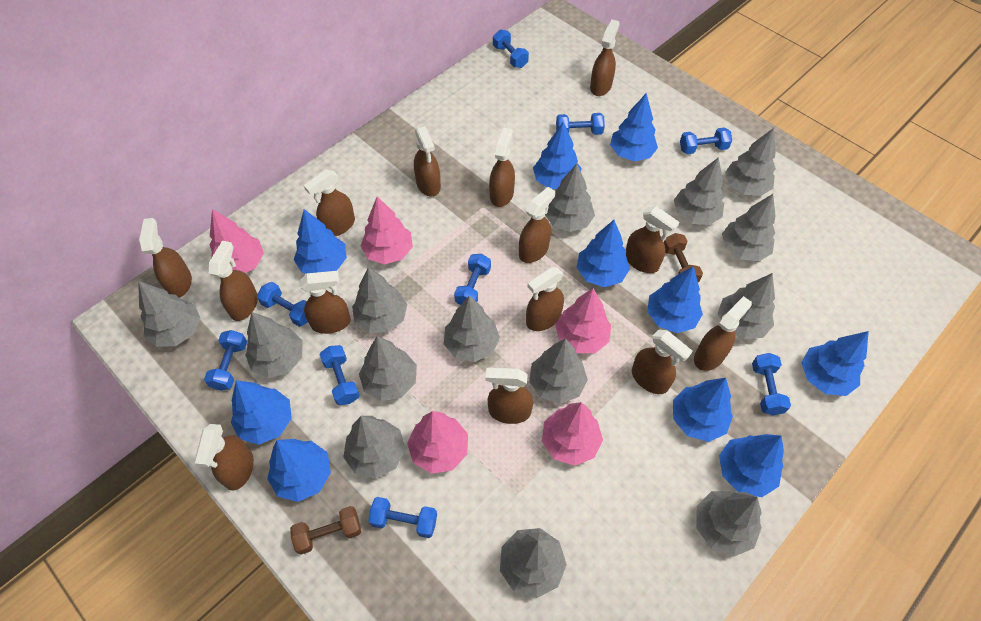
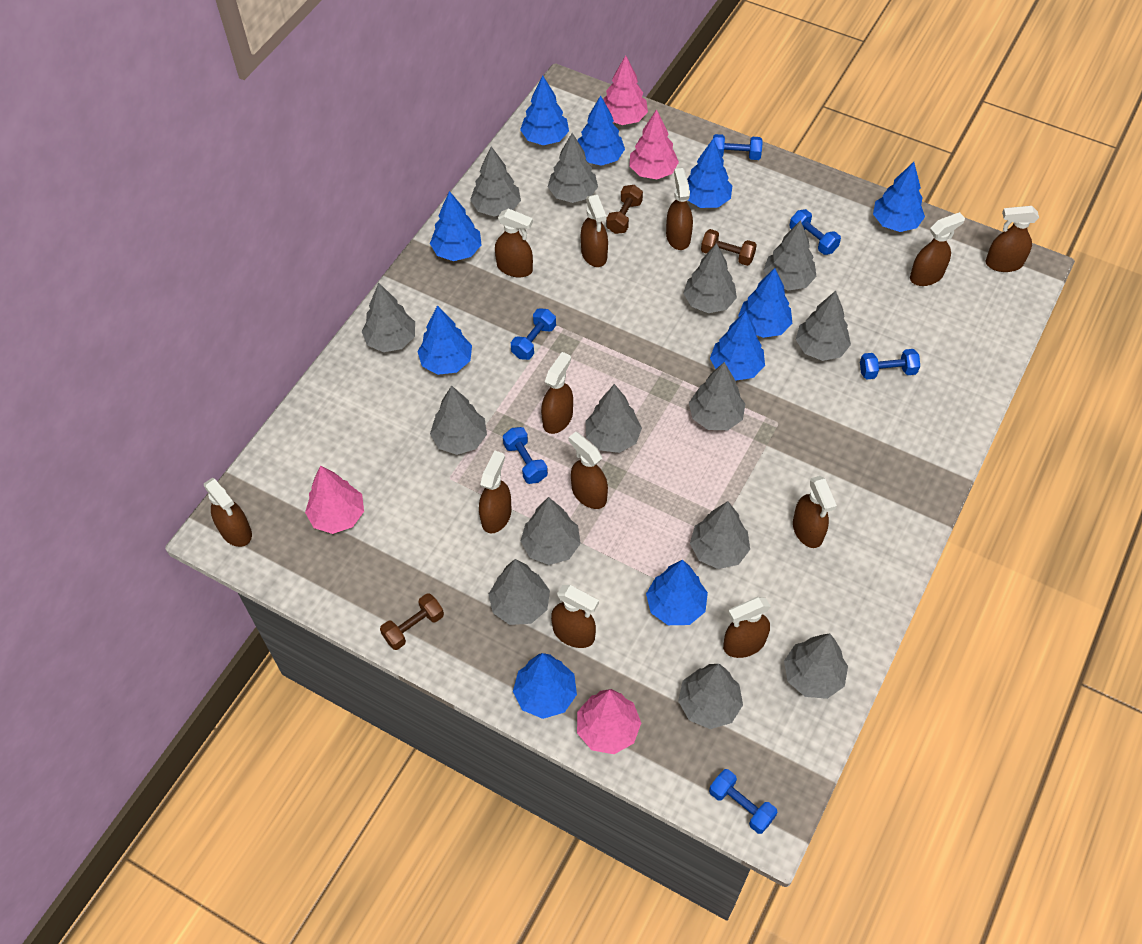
blue dumbbell: [204,330,247,391] [257,282,308,327] [319,345,360,405] [368,497,437,538] [454,254,491,305] [493,29,529,68] [556,113,605,135] [680,127,732,154] [752,353,791,415] = 9 -> [503,427,548,484] [511,308,556,360] [709,769,778,834] [713,134,763,160] [789,209,841,255] [860,349,920,379] = 6
brown dumbbell: [290,506,361,555] [664,233,703,282] = 2 -> [380,593,444,650] [606,185,643,234] [701,229,757,266] = 3
brown spray bottle: [139,218,192,298] [194,424,254,491] [209,241,258,321] [300,271,351,334] [303,169,355,236] [414,126,441,197] [485,367,533,424] [489,128,515,207] [519,187,555,263] [526,267,564,331] [590,20,620,96] [626,206,680,273] [632,329,693,394] [694,296,752,371] = 14 -> [204,478,252,547] [479,451,512,534] [495,209,533,277] [541,352,573,434] [551,585,599,648] [568,432,608,509] [581,194,608,267] [666,168,693,250] [723,597,771,658] [793,476,837,548] [910,212,965,286] [986,206,1039,272] = 12
pink tree: [210,209,264,273] [361,197,413,265] [407,411,468,474] [542,402,603,466] [555,288,611,353] = 5 -> [305,465,364,534] [577,689,641,754] [603,55,648,125] [629,109,679,179] = 4

